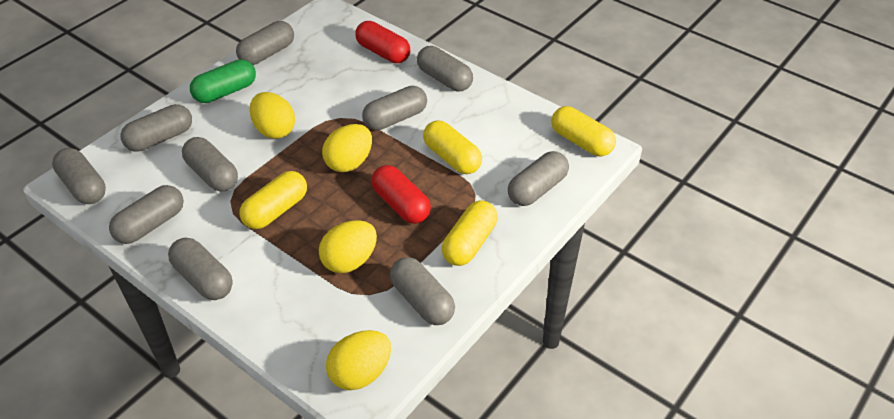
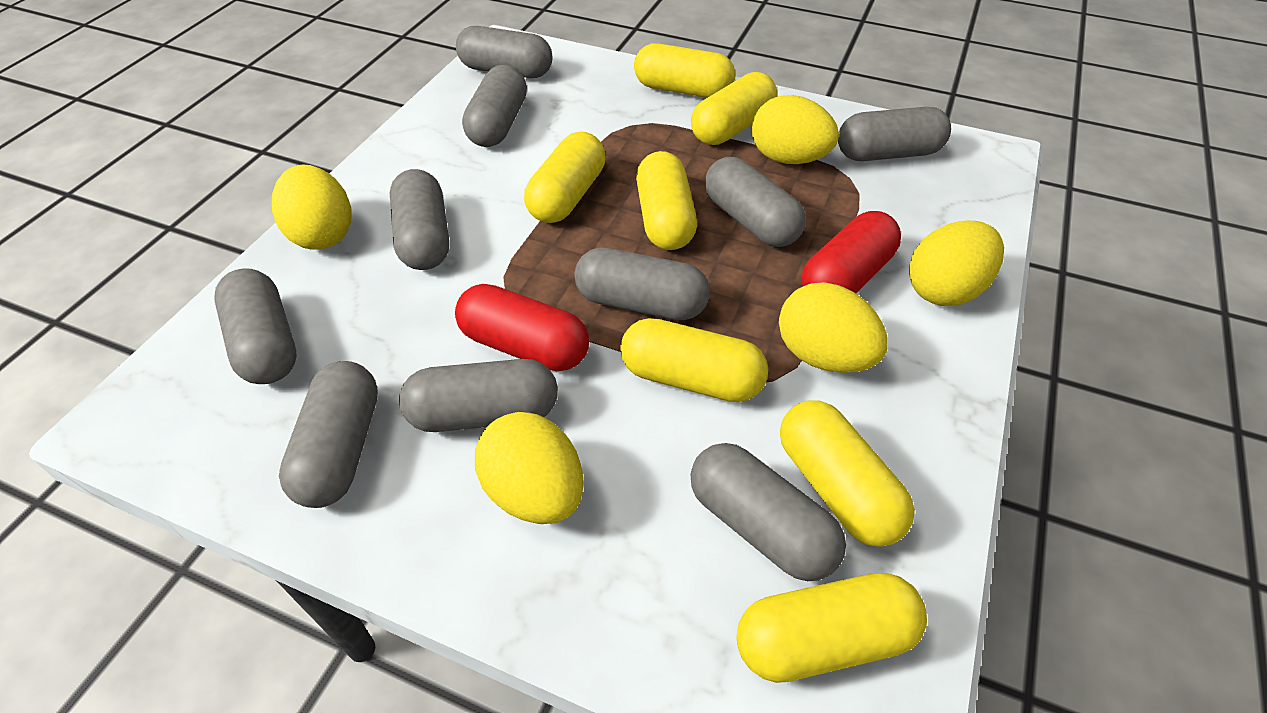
green capsule: [190,59,256,103] = 1 -> none = 0
yellow capsule: [239,171,307,229] [423,120,482,174] [442,201,498,266] [551,106,616,156] = 4 -> [524,132,606,223] [620,318,768,402] [634,43,736,98] [636,151,697,250] [691,72,778,145] [737,573,927,683] [780,400,915,547] = 7
yellow egg: [250,92,295,139] [319,220,377,273] [322,124,372,172] [326,330,391,390] = 4 -> [272,165,351,250] [475,412,584,524] [752,95,839,164] [779,282,888,373] [909,220,1004,306] = 5

